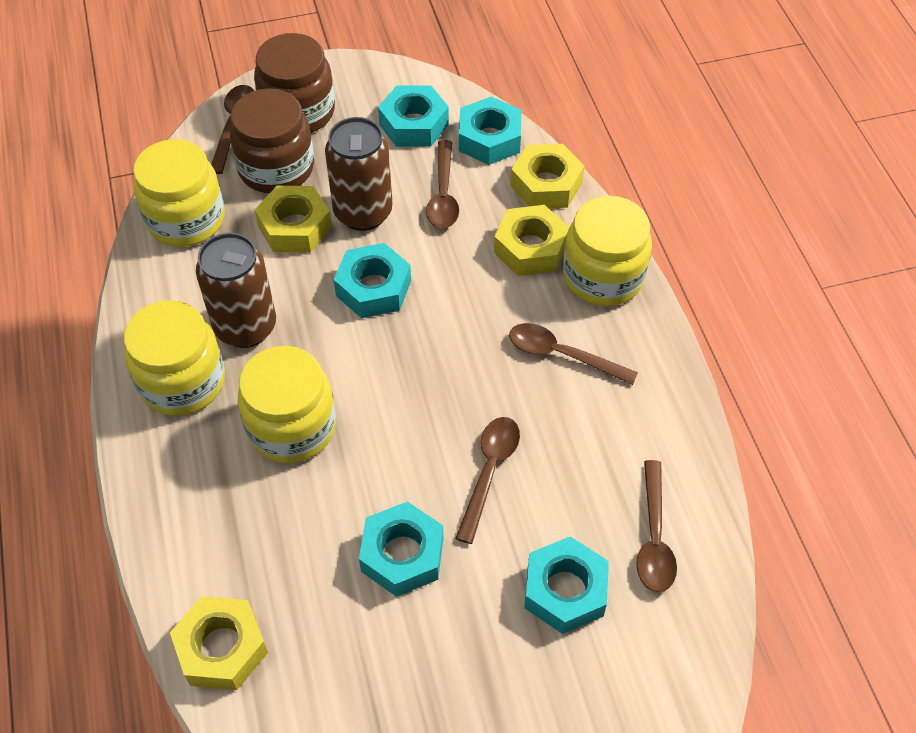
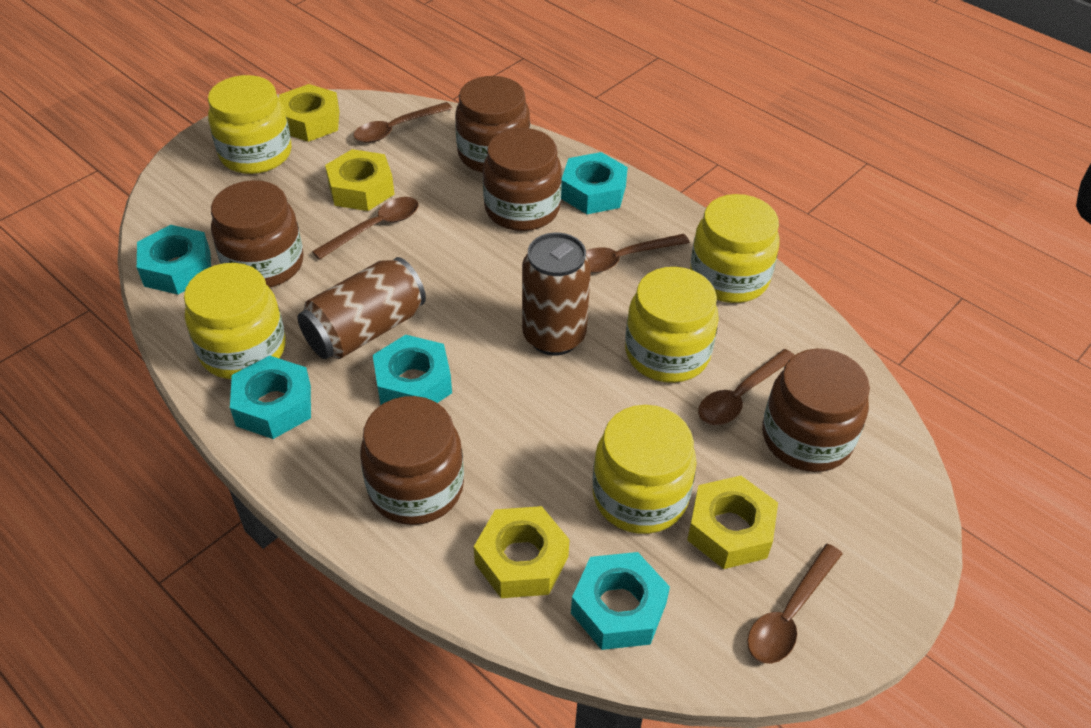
brown jar: [230,88,314,193] [254,33,335,133] = 2 -> [211,180,304,288] [360,396,464,525] [455,76,530,173] [483,128,562,231] [762,348,870,472] = 5
yellow jar: [124,300,225,416] [133,139,225,247] [238,346,336,463] [563,196,652,306] = 4 -> [184,263,286,379] [208,75,291,174] [593,405,697,534] [625,267,719,383] [690,194,780,303] = 5

